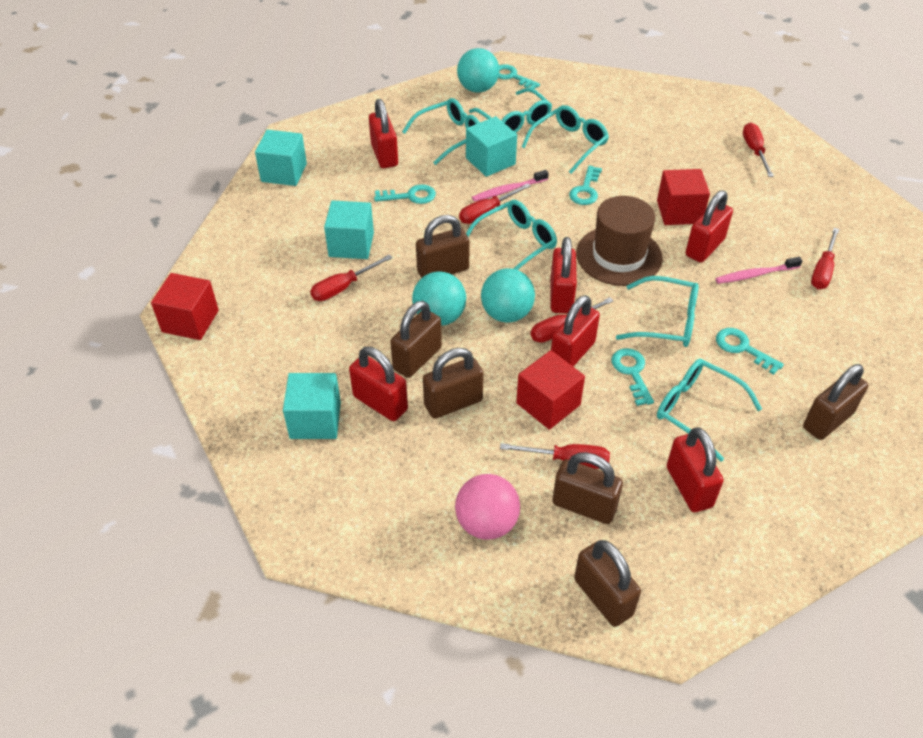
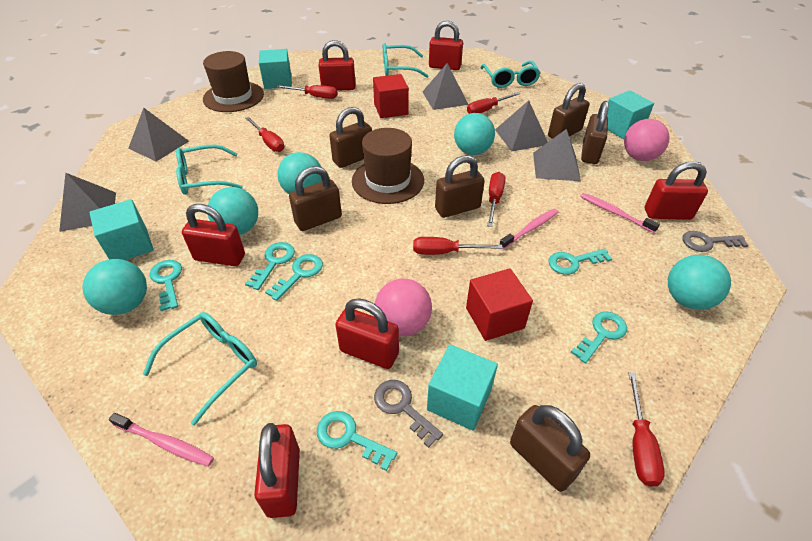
brown hat: [576,196,663,286] = 1 -> [203,51,264,112] [352,128,424,204] = 2
grey key: none = 0 -> [374,380,443,448] [682,231,749,252] = 2
grey pyramid: none = 0 -> [59,173,116,232] [128,108,189,162] [422,63,469,110] [495,100,548,151] [533,129,581,181] = 5
pink ball: [455,474,520,540] = 1 -> [375,279,432,336] [624,119,669,161] = 2
pink toothbrush: [472,170,549,202] [715,257,803,284] = 2 -> [109,413,214,466] [500,209,558,249] [580,193,660,233] = 3
red cube: [151,273,219,340] [516,350,585,430] [657,169,710,225] = 3 -> [373,74,409,118] [466,268,533,341] = 2
turquoise ball: [412,271,466,326] [457,48,499,93] [481,268,535,323] = 3 -> [83,259,147,315] [208,187,258,235] [277,152,322,194] [454,113,495,155] [668,255,731,310] = 5
turquoise glasses: [402,98,480,165] [466,200,557,270] [469,88,552,133] [522,105,609,174] [616,276,699,347] [657,359,762,462] = 6 -> [143,312,257,426] [176,145,243,195] [383,43,428,78] [480,61,541,88] = 4
turquoise key: [374,184,436,204] [498,64,540,89] [569,165,602,205] [611,348,654,406] [716,328,784,375] = 5 -> [150,260,182,311] [245,242,295,290] [265,254,323,301] [317,411,397,471] [549,249,612,275] [571,311,627,363] = 6

